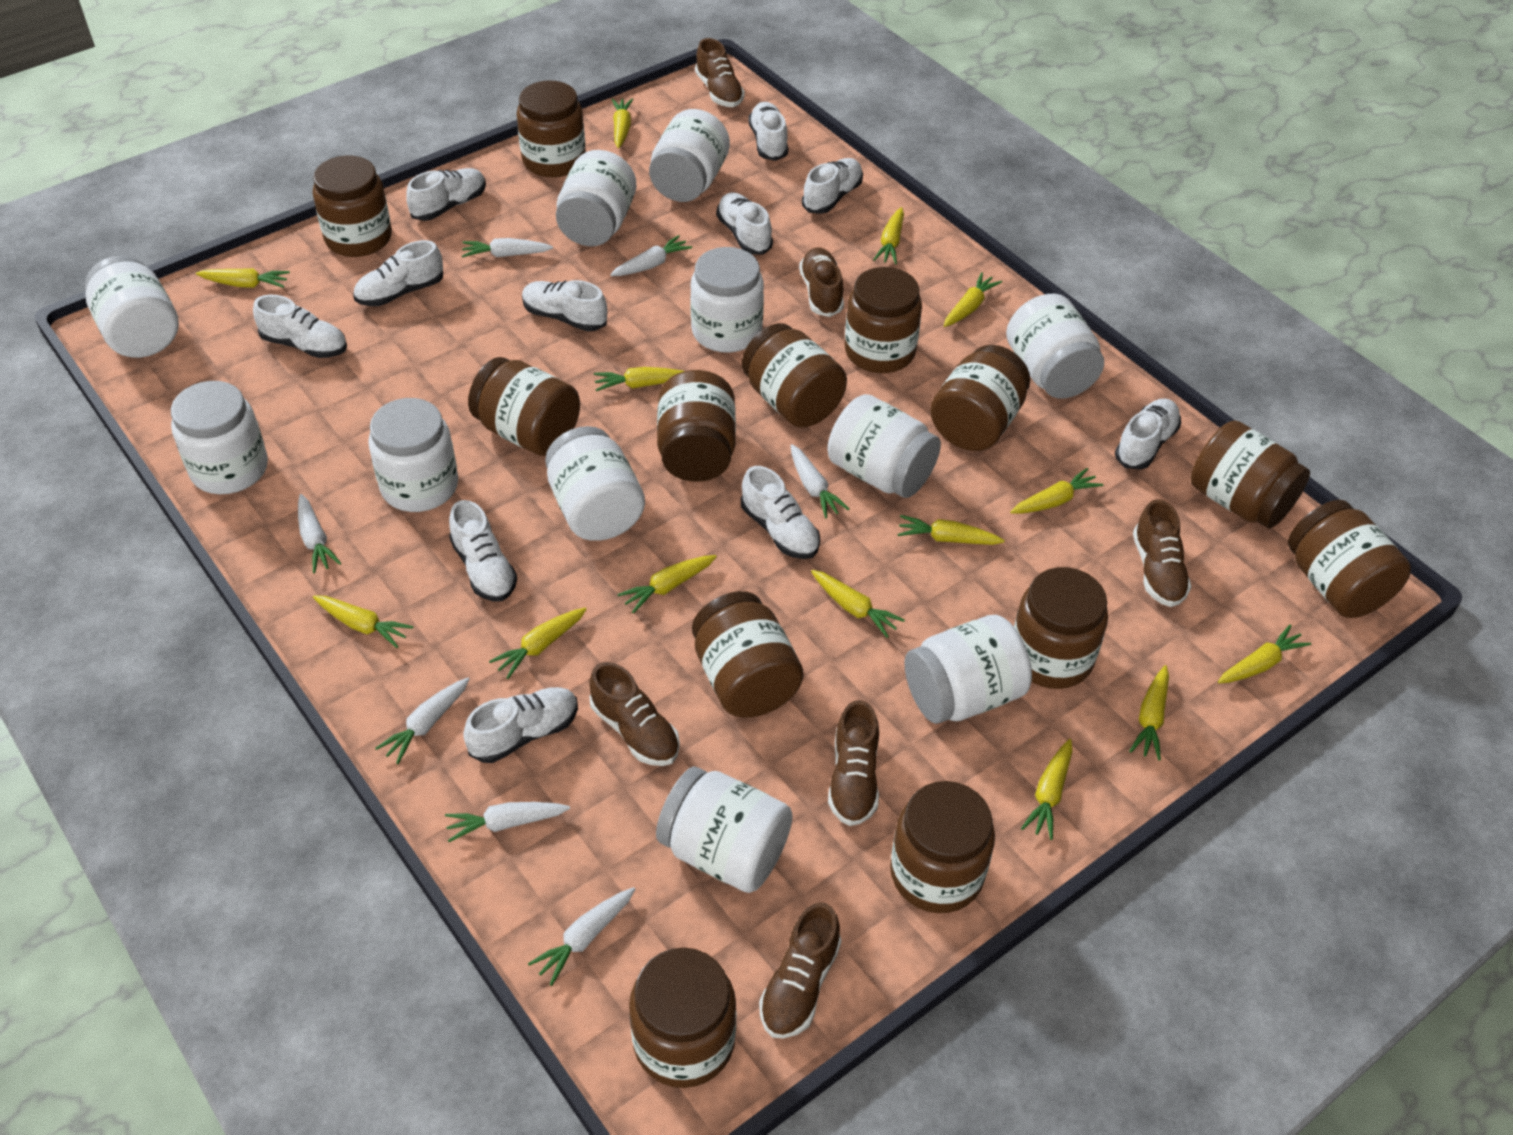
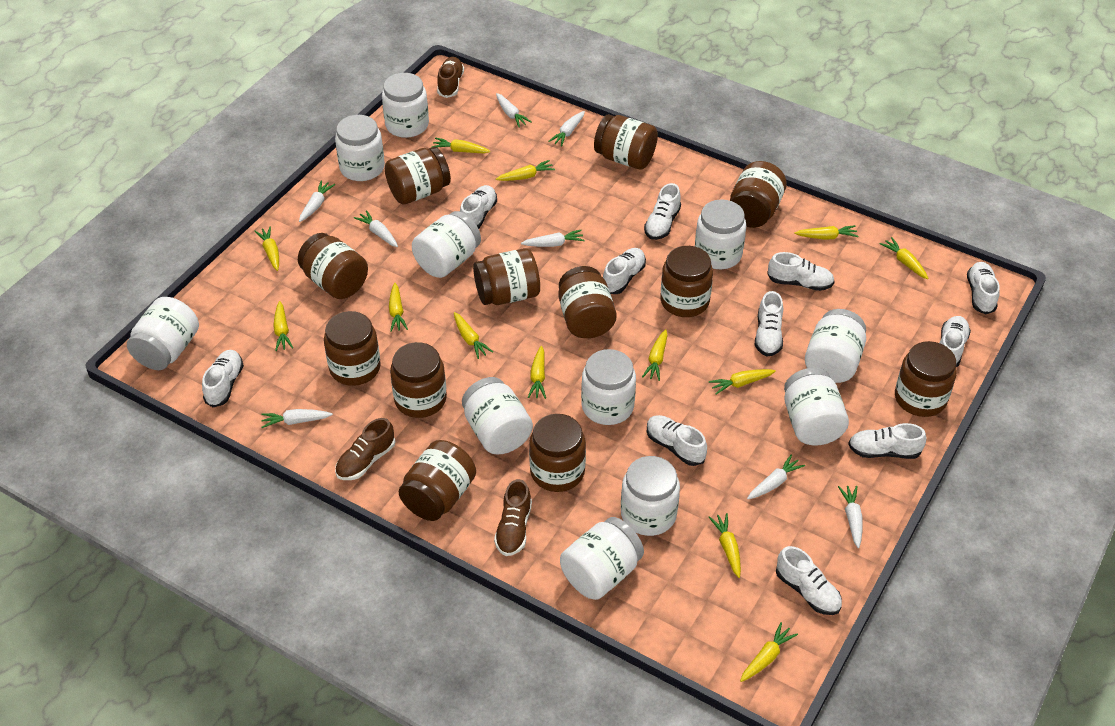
brown jar: [313,156,392,257] [468,357,580,456] [517,81,586,177] [629,948,736,1088] [657,370,736,482] [692,591,804,718] [742,323,847,428] [845,267,922,373] [890,781,995,913] [930,345,1030,451] [1014,567,1108,689] [1191,420,1310,528] [1288,500,1411,618] = 13 -> [298,233,368,299] [324,311,381,386] [385,147,451,204] [390,342,447,418] [399,440,476,521] [473,248,540,305] [529,414,586,492] [558,266,617,338] [594,114,658,169] [660,246,713,317] [730,161,787,228] [895,341,957,417] = 12
brown shoe: [589,662,680,766] [695,38,745,107] [759,902,841,1039] [799,247,844,317] [828,700,879,826] [1133,499,1192,607] = 6 -> [335,418,395,480] [437,57,464,98] [494,479,532,556] = 3
white carrot: [298,494,342,573] [375,678,470,764] [445,802,570,842] [462,238,553,258] [528,887,635,986] [610,235,692,276] [790,444,849,519] = 7 -> [261,409,333,428] [299,181,335,222] [354,210,398,247] [496,93,532,128] [521,230,585,247] [548,111,585,147] [747,454,805,499] [838,486,863,548] = 8
yellow carrot: [196,268,290,288] [313,595,414,648] [489,608,587,679] [594,367,684,391] [612,98,633,148] [617,555,717,613] [811,570,905,638] [873,207,904,264] [897,515,1005,545] [944,272,1002,327] [1010,468,1103,514] [1021,739,1072,840] [1129,665,1169,761] [1218,625,1311,683] = 14 -> [254,227,279,271] [273,301,293,351] [389,283,408,332] [431,137,490,153] [454,312,493,359] [496,160,555,181] [528,346,546,399] [642,329,668,381] [709,369,776,395] [709,513,741,578] [740,622,798,682] [794,225,858,240] [880,237,929,279] = 13

